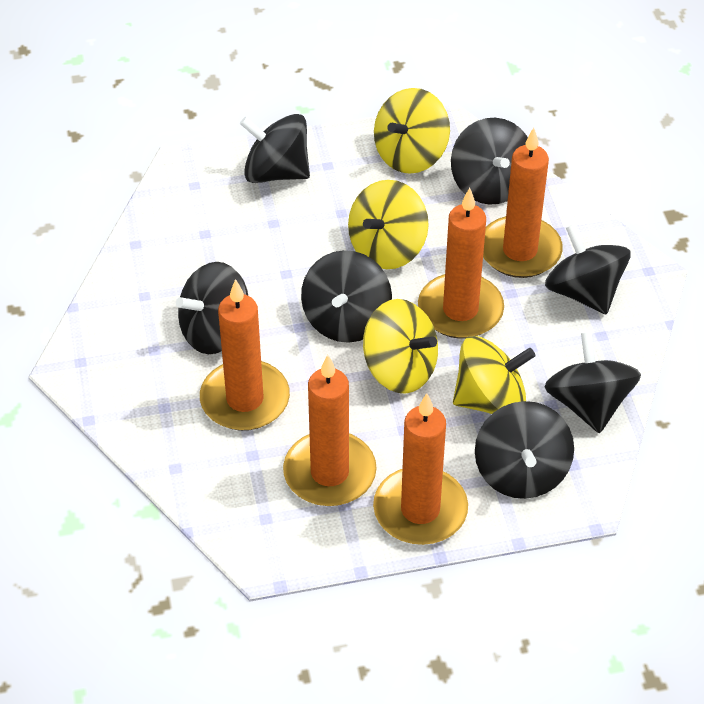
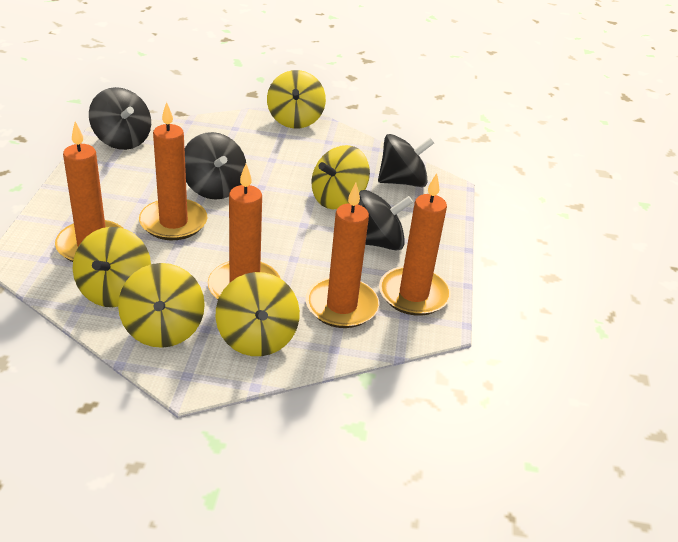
black spinning top: [176,262,248,354] [240,114,310,183] [301,250,392,343] [451,118,528,205] [475,401,574,499] [544,332,641,433] [545,224,631,314] = 7 -> [89,87,151,150] [185,132,246,200] [358,190,413,251] [378,134,434,187] = 4
yellow spinning top: [348,180,429,269] [363,299,438,394] [374,88,450,174] [453,336,535,414] = 4 -> [73,227,151,307] [118,263,205,348] [216,272,300,356] [267,70,326,129] [311,145,370,209] = 5

